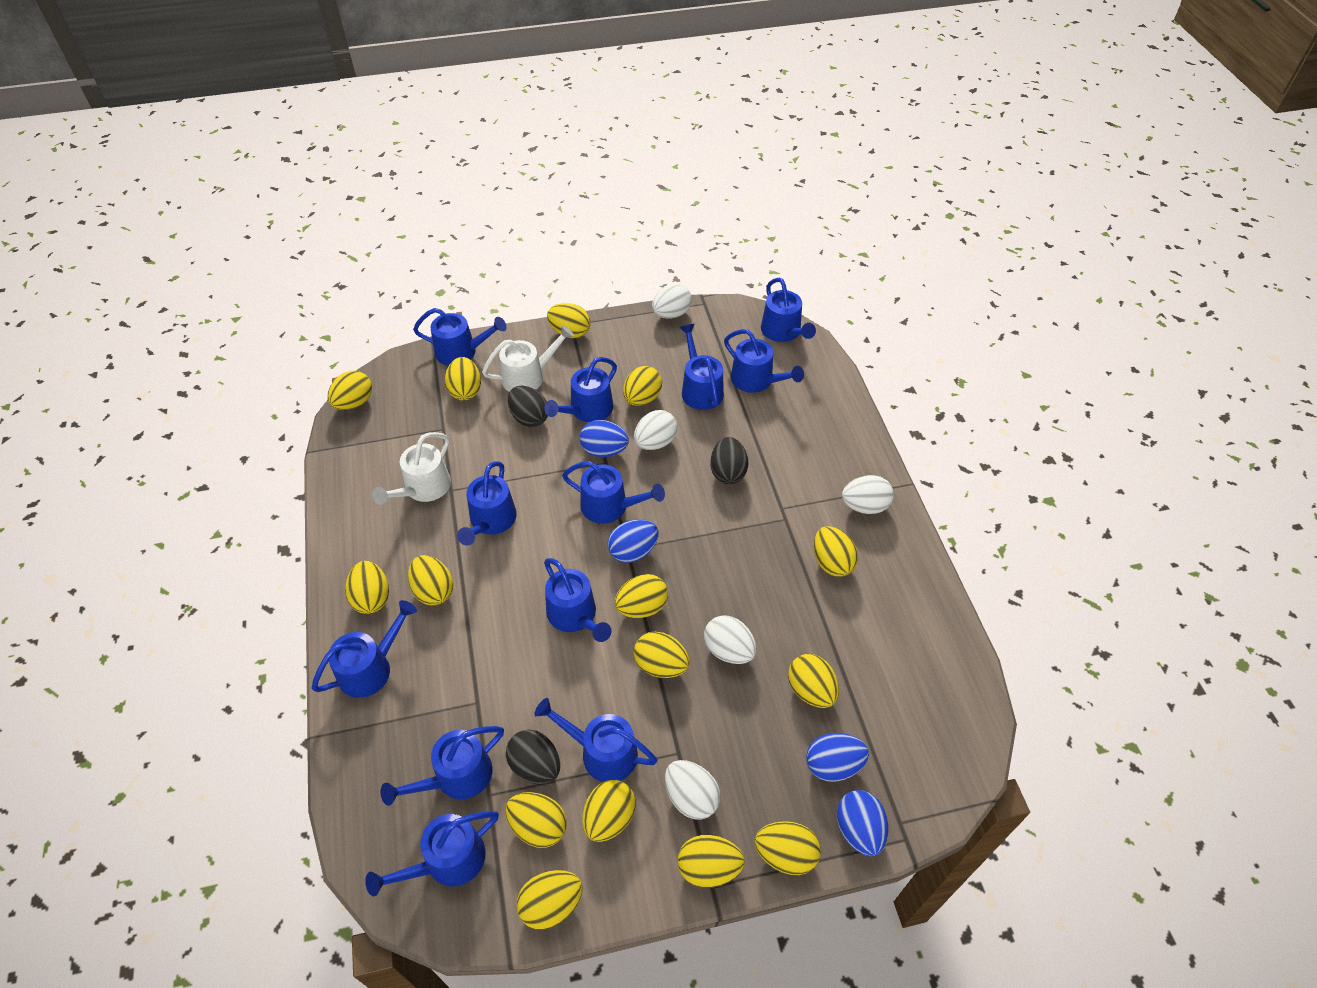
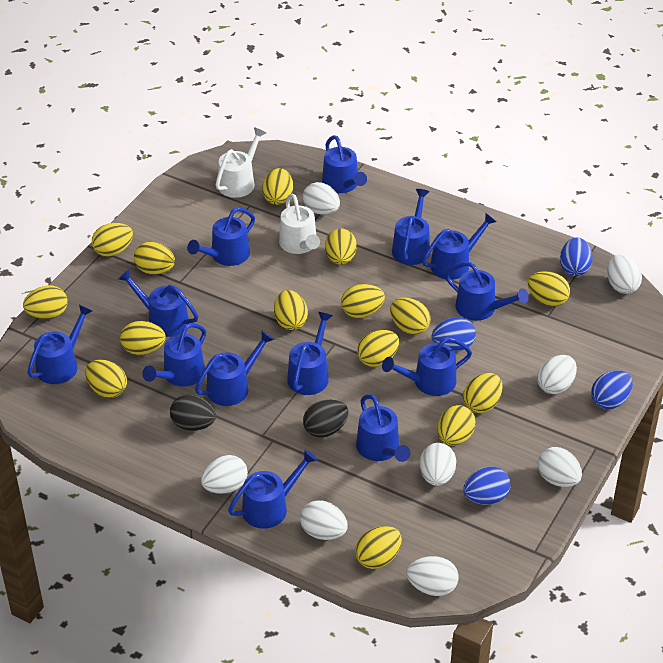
black egg: [506,730,560,784] [508,386,548,427] [710,437,748,484] = 3 -> [170,395,216,431] [303,400,349,438] = 2
blue watering can: [312,600,417,698] [365,811,499,896] [381,726,504,806] [413,308,507,366] [457,461,517,545] [535,698,657,782] [544,357,617,422] [544,558,611,642] [562,461,665,524] [679,324,724,410] [724,329,804,393] [761,278,816,342] = 12 -> [27,304,93,384] [118,269,198,337] [142,323,206,386] [187,207,255,266] [195,331,274,406] [228,449,318,529] [287,312,333,395] [322,135,367,193] [356,394,410,462] [382,337,472,396] [392,189,430,265] [422,213,497,280] [445,262,529,321] = 13
white egg: [634,410,677,450] [652,283,692,319] [665,760,720,820] [704,615,756,664] [842,475,894,514] = 5 -> [201,455,248,494] [300,500,348,540] [303,182,340,215] [407,556,459,596] [420,443,456,486] [537,355,577,394] [538,447,582,487] [607,255,642,294] = 8

